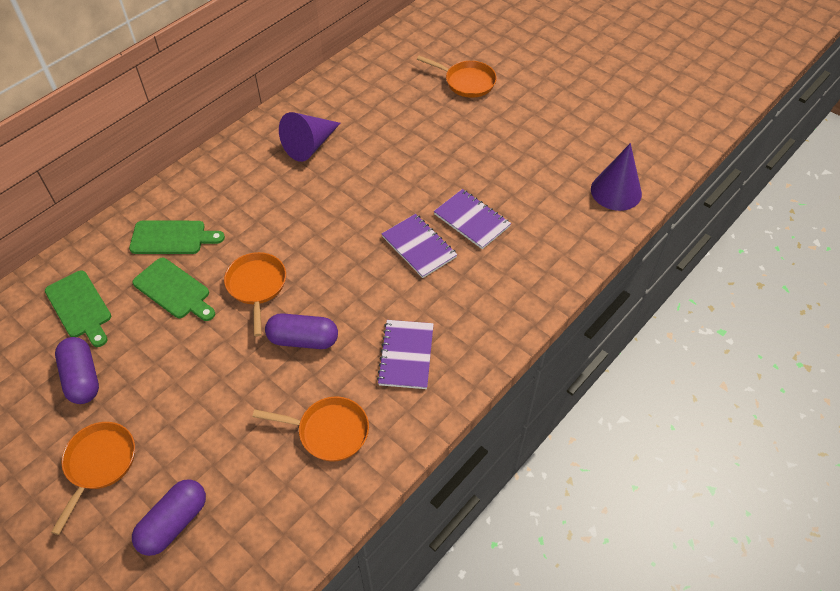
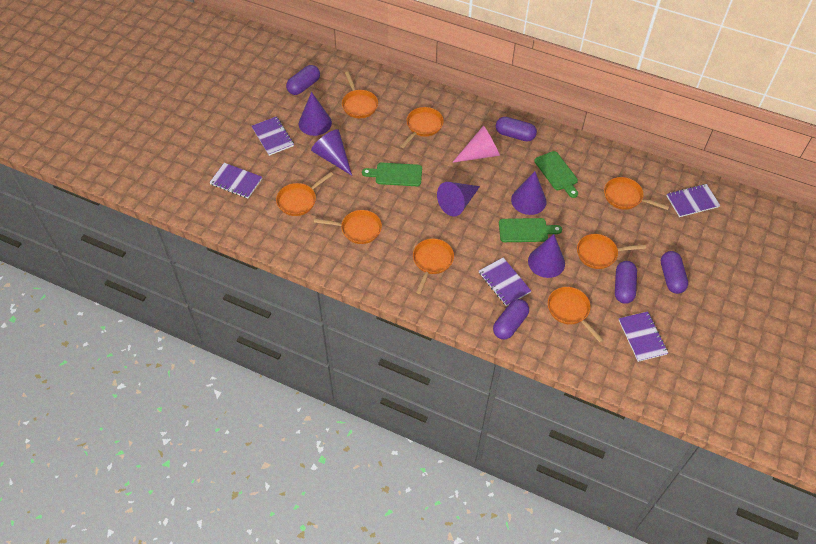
orange pan: [51,422,135,535] [224,252,286,337] [252,396,369,462] [417,55,497,98] = 4 -> [276,172,333,216] [314,210,382,244] [342,72,378,118] [400,107,444,148] [413,239,454,294] [548,287,603,342] [577,234,646,269] [604,177,669,210] = 8
pink cone: none = 0 -> [452,125,500,163] = 1
purple capsule: [55,337,99,404] [132,479,206,556] [265,313,338,349] = 3 -> [286,65,320,95] [493,299,529,339] [496,117,537,142] [615,261,637,304] [661,251,688,294] = 5
purple cone: [279,112,341,162] [591,143,642,211] = 2 -> [299,92,332,136] [311,129,352,176] [437,182,480,216] [511,171,547,215] [528,234,565,278] = 5
purple notebook: [377,320,434,389] [382,214,457,278] [434,189,511,249] = 3 -> [209,163,262,198] [252,116,294,156] [479,257,531,306] [619,311,668,362] [667,184,720,217] = 5

